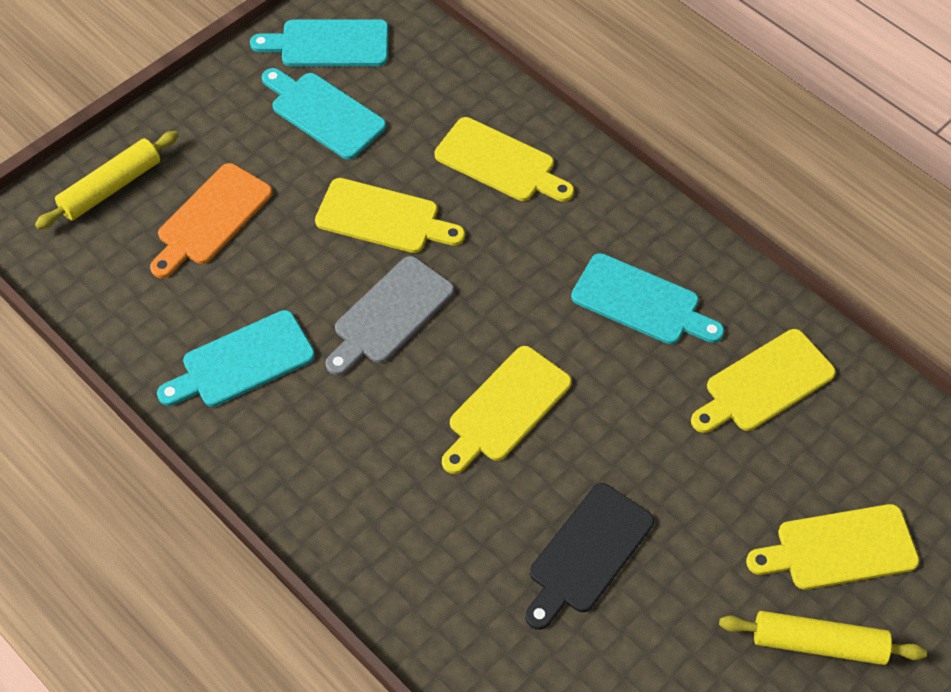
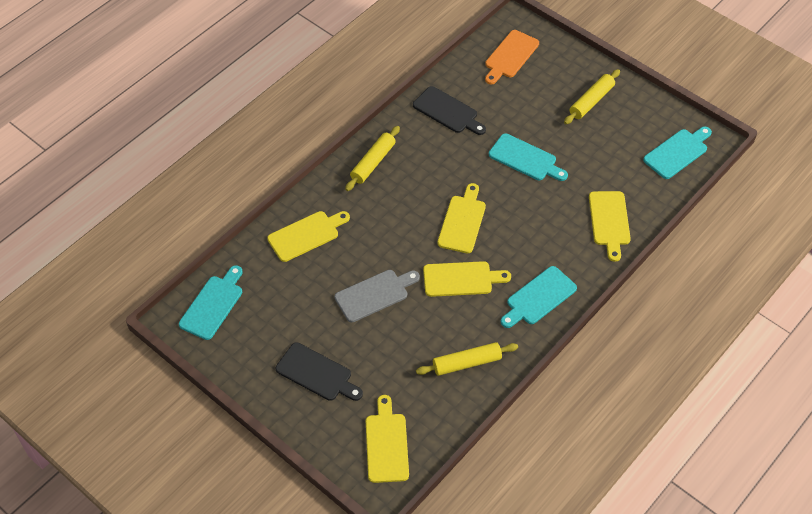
black cutting board: [525,483,654,630] = 1 -> [276,342,363,401] [413,86,486,135] = 2
yellow rolling pin: [35,131,179,230] [719,611,927,665] = 2 -> [345,126,400,191] [416,342,518,376] [564,69,620,124] = 3

